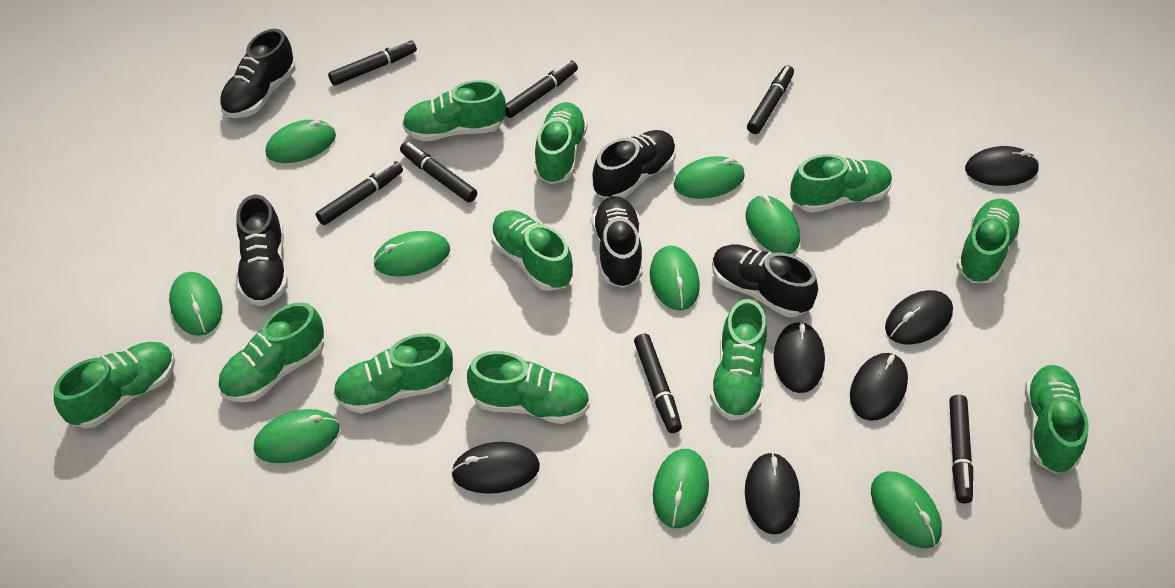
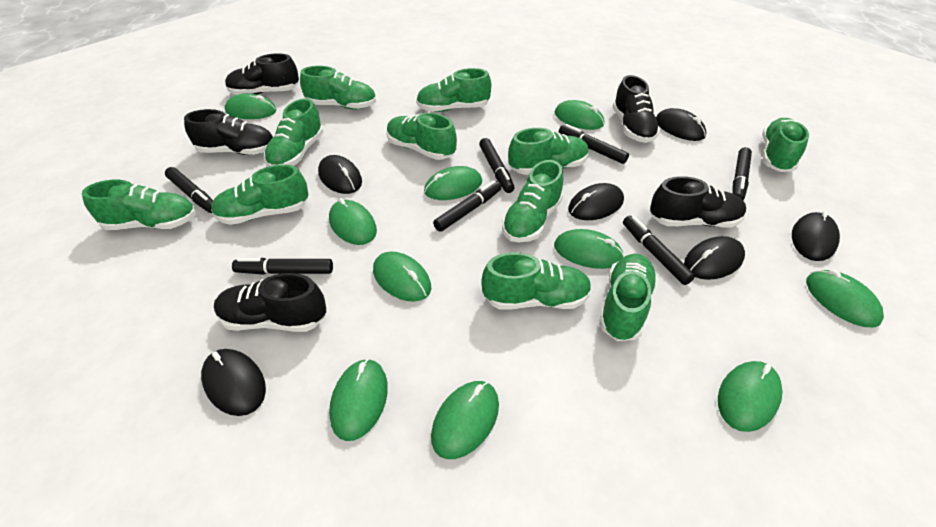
green mouse: [169,272,222,336] [254,409,339,463] [266,120,336,163] [373,231,450,277] [650,246,700,310] [653,449,709,528] [674,156,745,199] [746,195,800,254] [871,471,942,548] = 9 -> [225,93,276,119] [329,198,377,245] [329,358,388,441] [373,252,431,302] [424,166,482,200] [431,381,499,459] [554,229,624,269] [555,100,604,130] [718,361,783,432] [806,270,884,327] = 10

